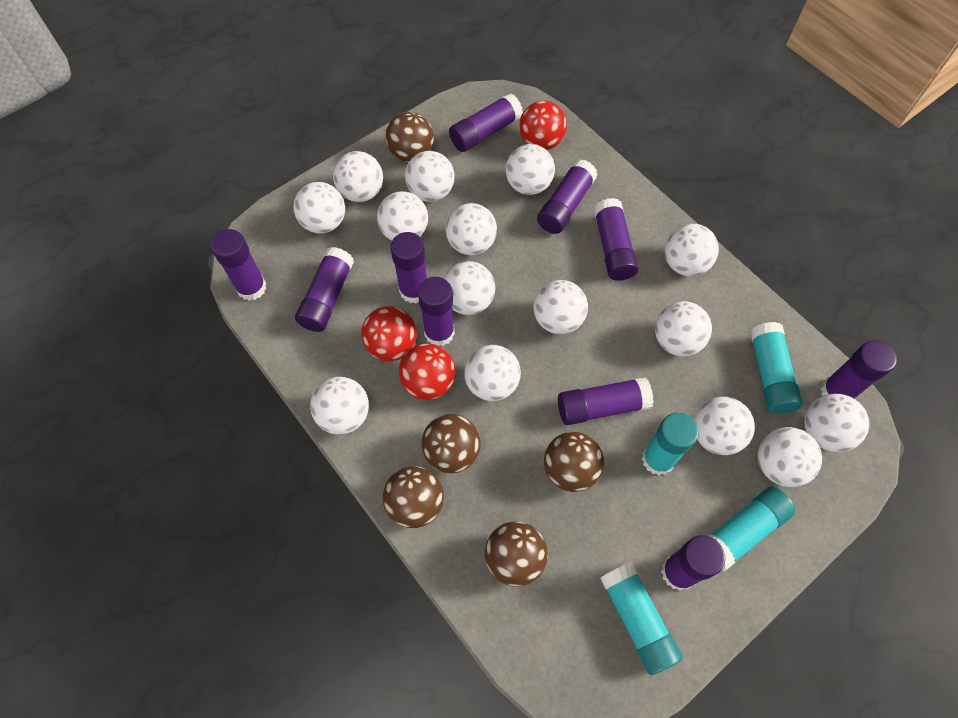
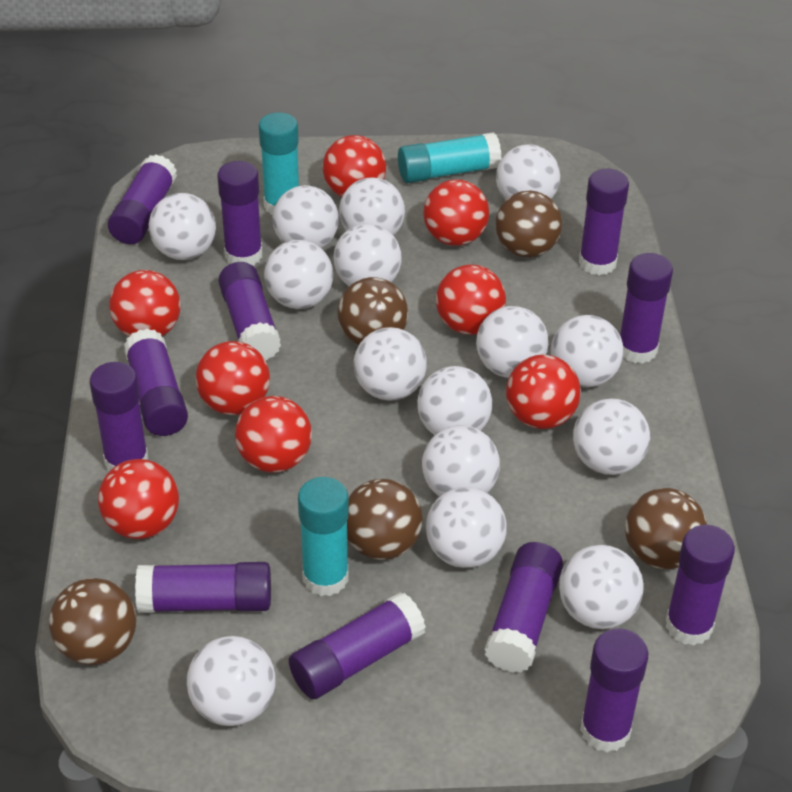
purple glue stick: [211,229,267,301] [295,247,354,332] [390,232,427,303] [418,277,455,346] [449,93,523,152] [537,159,598,234] [558,377,654,425] [593,198,639,281] [661,535,725,591] [821,341,897,399] = 10 -> [90,362,148,471] [108,155,177,244] [124,328,188,436] [135,562,271,613] [217,161,263,266] [218,262,281,360] [289,592,426,699] [485,542,563,673] [579,169,629,275] [580,628,648,752] [620,253,673,364] [666,525,735,646] = 12
red ball: [361,306,417,361] [399,343,455,400] [519,101,567,150] = 3 -> [98,459,179,539] [109,270,181,337] [195,341,270,415] [235,396,312,473] [323,135,386,197] [423,179,489,246] [436,265,506,335] [506,355,581,429] = 8
turquoise glue stick: [600,562,683,675] [642,413,699,475] [709,486,796,572] [750,322,803,414] = 4 -> [259,112,299,215] [298,477,349,596] [398,132,502,183] = 3

